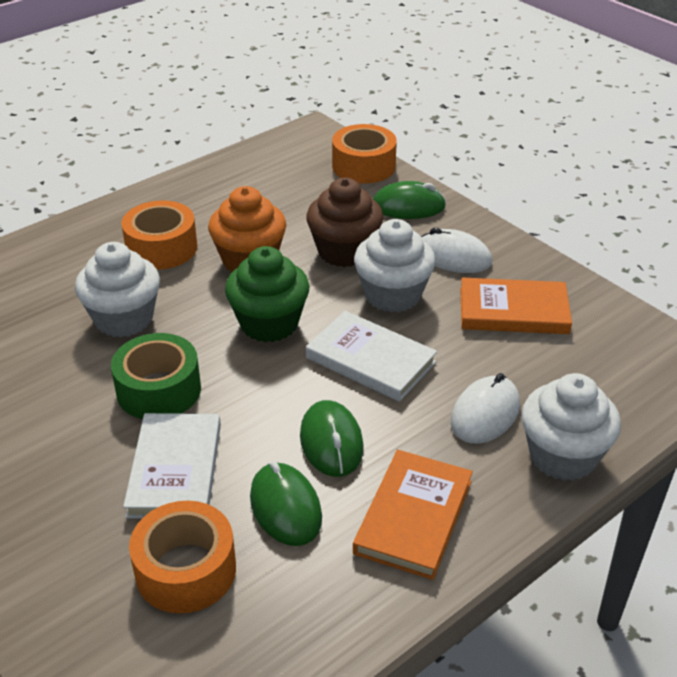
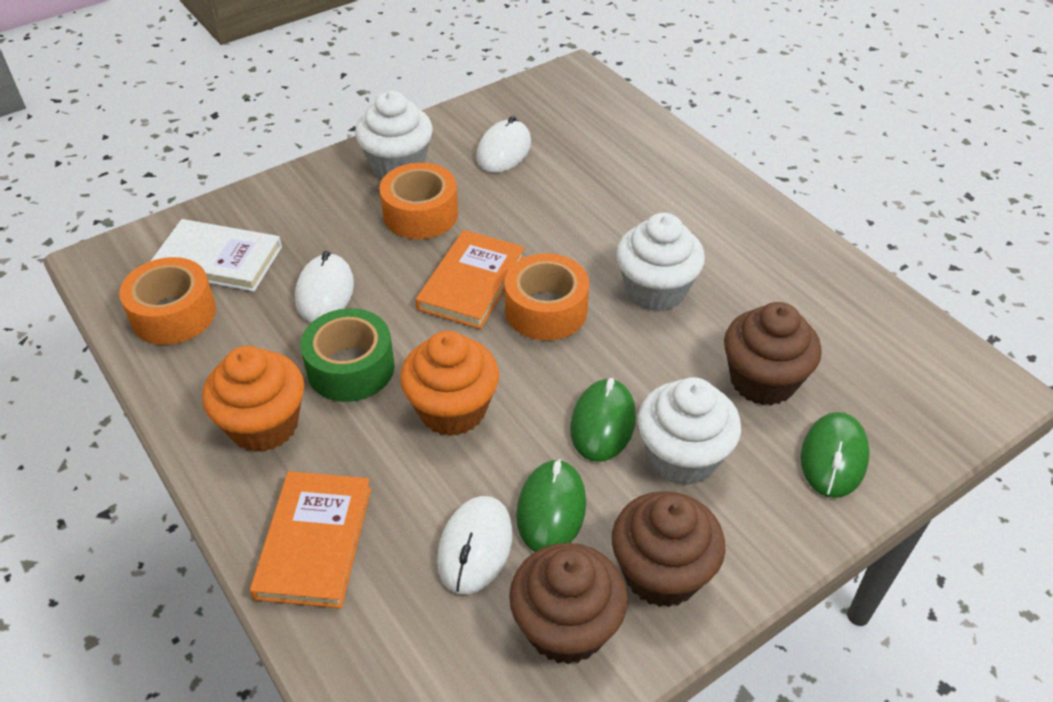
brown cupcake: [306,178,383,267] = 1 -> [509,543,628,664] [612,491,726,607] [724,302,822,406] = 3
green cupcake: [225,246,309,342] = 1 -> none = 0
orange cupcake: [208,186,286,273] = 1 -> [202,346,304,452] [400,331,499,436] = 2
white book: [123,413,221,519] [306,311,437,402] = 2 -> [151,219,282,292] = 1
white mouse: [421,228,492,273] [451,373,520,444] = 2 -> [295,251,354,322] [437,496,513,595] [477,116,531,173] = 3

